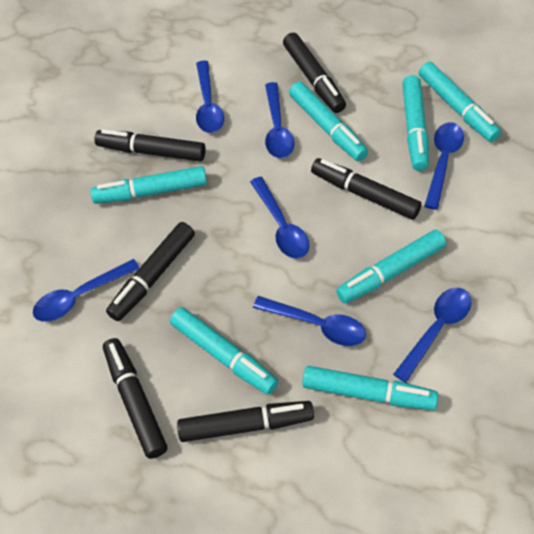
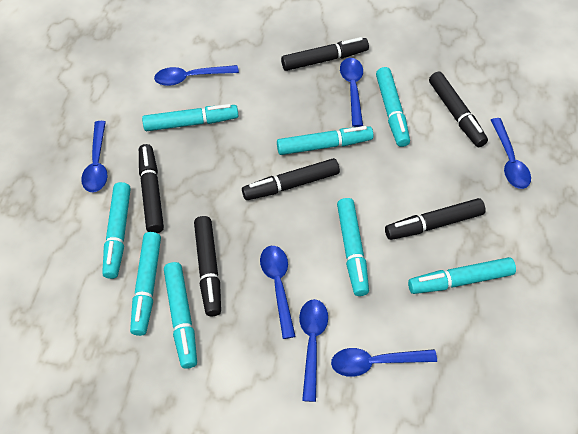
turquoise marker: [90,166,207,204] [170,307,279,395] [289,82,368,161] [302,366,438,410] [336,230,446,303] [402,75,429,171] [419,62,501,142] = 7 -> [102,182,131,279] [130,232,161,336] [142,104,238,131] [164,262,197,369] [277,126,373,155] [337,198,369,296] [376,67,410,147] [408,257,516,294] = 8

